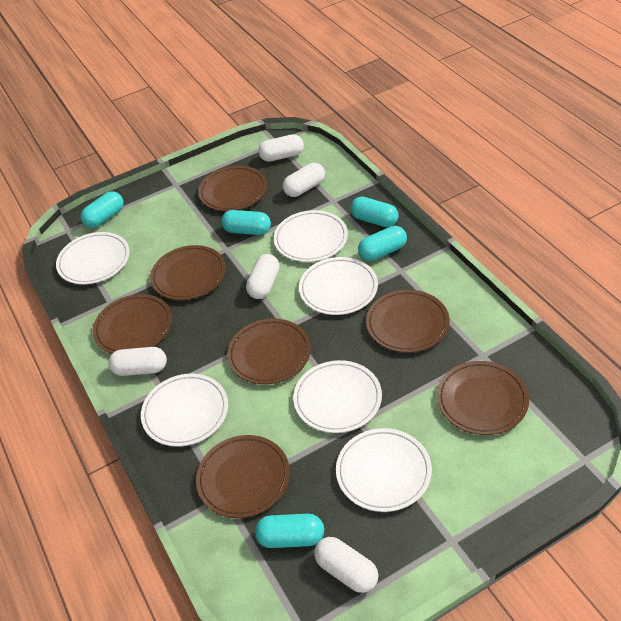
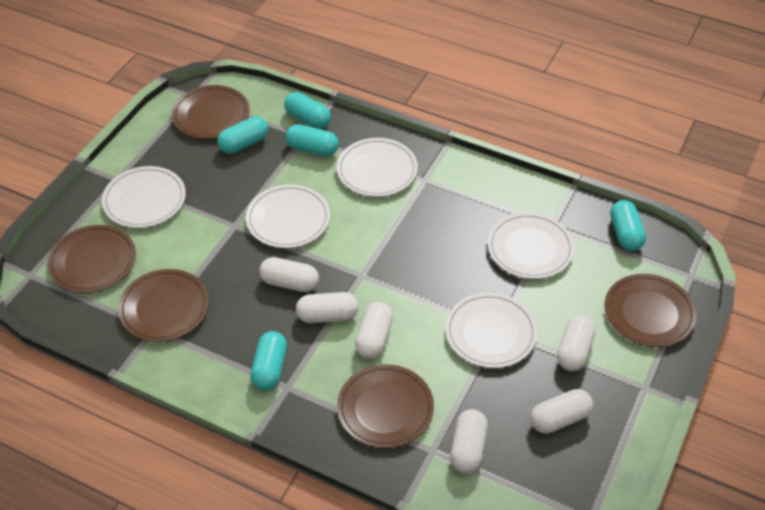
brown plate: [93,294,172,354] [150,245,226,300] [196,435,290,518] [198,166,267,211] [227,319,311,384] [366,290,450,353] [437,361,529,435] = 7 -> [47,225,136,293] [118,269,209,342] [172,85,250,139] [337,364,434,448] [605,274,697,347] = 5
white capsule: [108,347,167,376] [246,254,279,299] [258,134,304,162] [283,163,325,197] [314,537,379,593] = 5 -> [259,257,319,292] [296,292,359,323] [355,302,393,359] [450,409,488,474] [530,389,593,434] [557,315,596,371] = 6
white plate: [56,232,130,284] [141,374,228,447] [274,210,348,262] [293,360,382,433] [299,257,378,315] [336,428,432,512] = 6 -> [102,166,186,228] [246,184,330,248] [337,138,418,197] [445,292,537,368] [488,212,574,279] = 5

